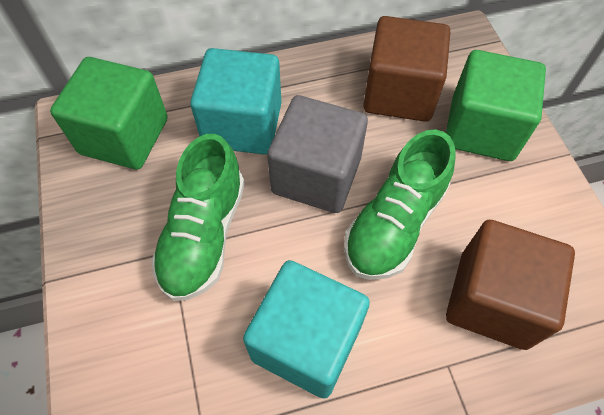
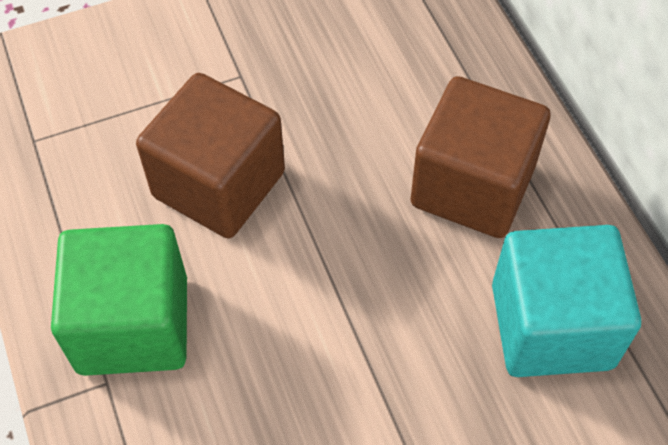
green cube: [50,57,168,169] [446,50,546,161] = 2 -> [51,224,187,376] = 1
green shoe: [151,134,245,301] [344,129,456,280] = 2 -> none = 0
grey cube: [267,95,368,213] = 1 -> none = 0
turquoise cube: [190,48,281,155] [243,260,370,399] = 2 -> [492,225,641,377] = 1

